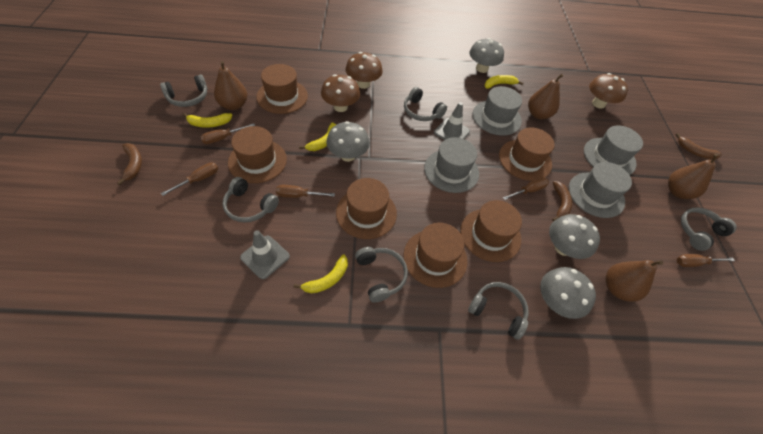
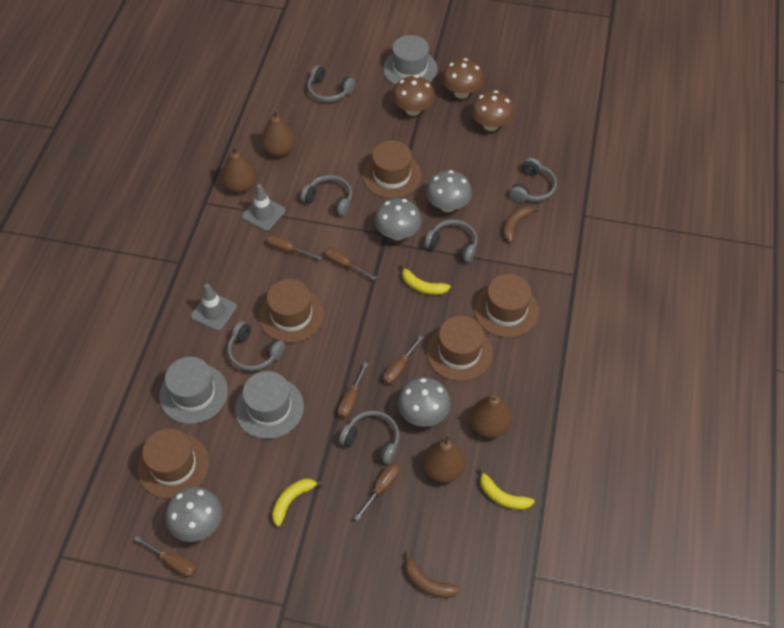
brown banana: [117,143,142,185] [552,181,572,221] [676,133,722,159] = 3 -> [405,551,461,598] [503,206,540,243] = 2
brown hat: [228,126,287,183] [256,64,308,114] [336,178,397,239] [403,223,468,288] [460,200,522,262] [499,128,555,181] = 6 -> [138,428,209,499] [259,279,324,343] [362,140,421,198] [426,316,493,381] [474,274,539,338] = 5
brown screwdriver: [161,162,218,196] [201,123,255,144] [276,185,335,198] [503,177,549,200] [677,254,735,267] = 5 -> [134,536,197,577] [266,235,322,260] [324,247,377,280] [338,362,368,419] [354,463,399,521] [383,335,423,385] = 6
grey hat: [424,137,479,193] [473,86,522,136] [569,162,632,218] [584,125,643,175] = 4 -> [159,357,228,424] [235,371,304,439] [383,35,438,85] = 3
yellow banana: [182,113,232,128] [294,255,348,293] [299,122,336,151] [484,75,523,89] = 4 -> [272,478,324,526] [401,264,451,295] [479,467,535,510] = 3

